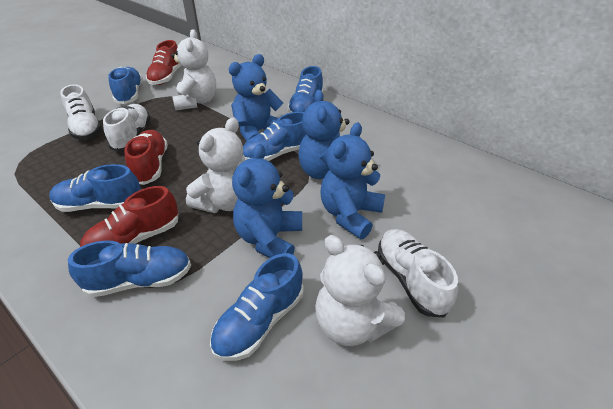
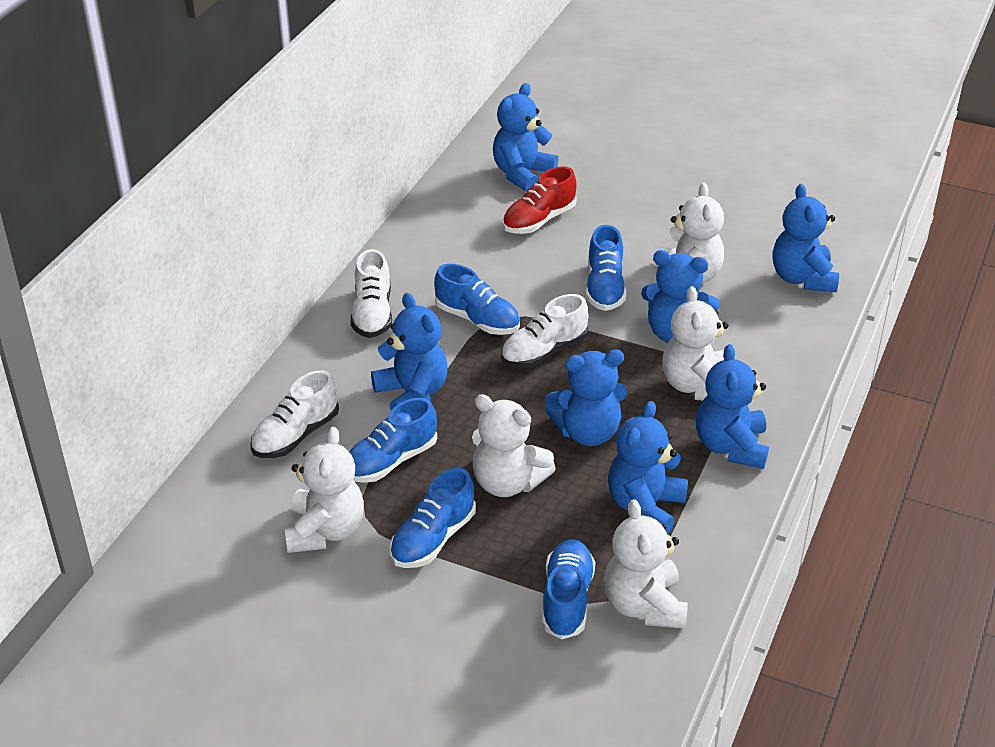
blue shoe: [49,164,141,212] [68,240,191,297] [108,67,143,104] [210,253,304,361] [243,112,306,161] [287,66,324,113] = 6 -> [349,398,437,483] [390,468,476,568] [434,264,520,335] [542,539,595,640] [586,225,626,311] = 5
blue teddy bear: [229,54,283,142] [232,144,302,258] [298,90,350,179] [320,122,385,239] = 4 -> [371,293,448,410] [493,83,558,192] [545,350,628,446] [608,401,688,534] [641,250,720,343] [696,344,769,469] [773,184,839,292] = 7
red shoe: [80,186,178,247] [124,130,168,185] [146,40,181,85] = 3 -> [503,166,577,234] = 1
white teddy bear: [171,29,216,110] [186,117,245,213] [315,235,405,346] = 3 -> [285,427,364,553] [472,394,556,497] [604,499,688,629] [656,183,724,283] [662,286,729,401] = 5

